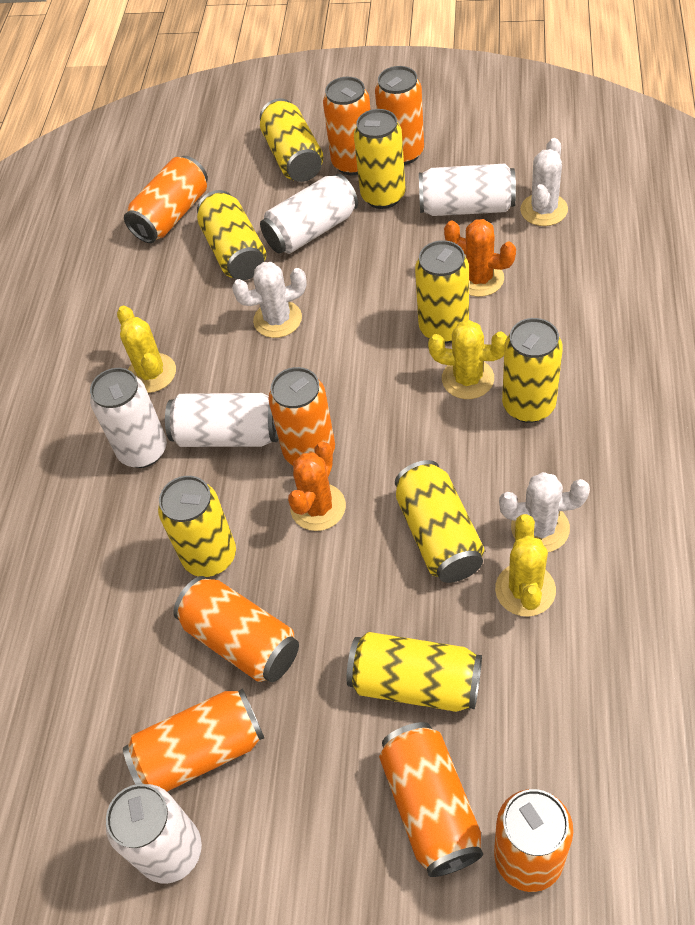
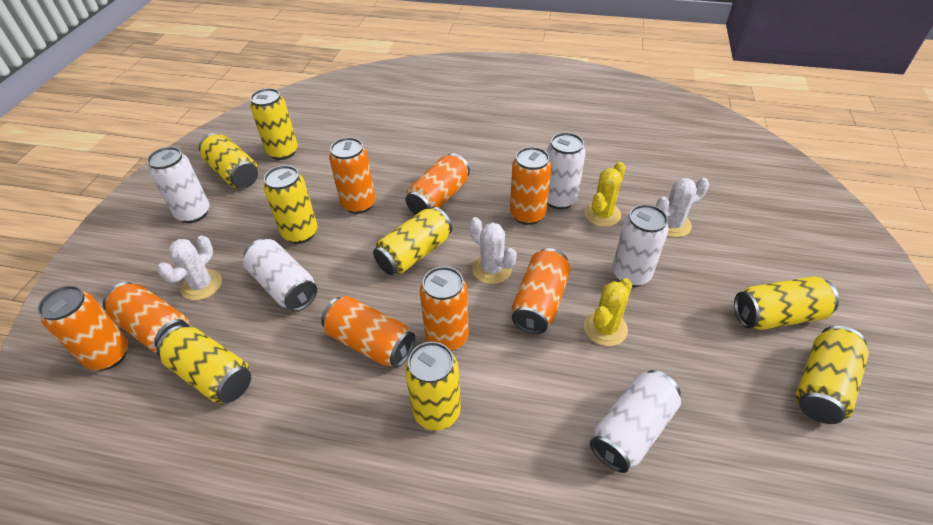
orange cactus: [288,442,346,531] [444,219,516,297] = 2 -> none = 0
yellow cactus: [117,306,176,393] [428,320,507,399] [495,514,556,617] = 3 -> [584,162,626,227] [584,278,632,346] = 2

